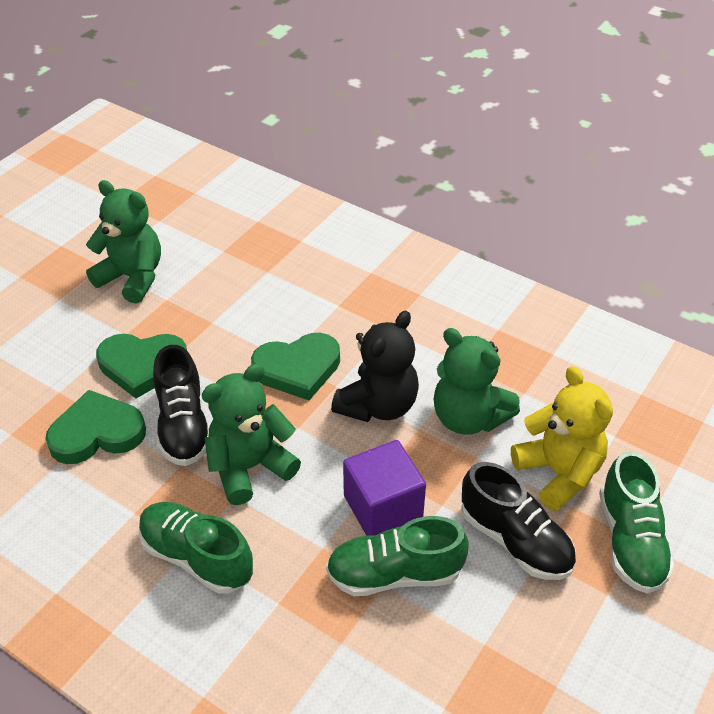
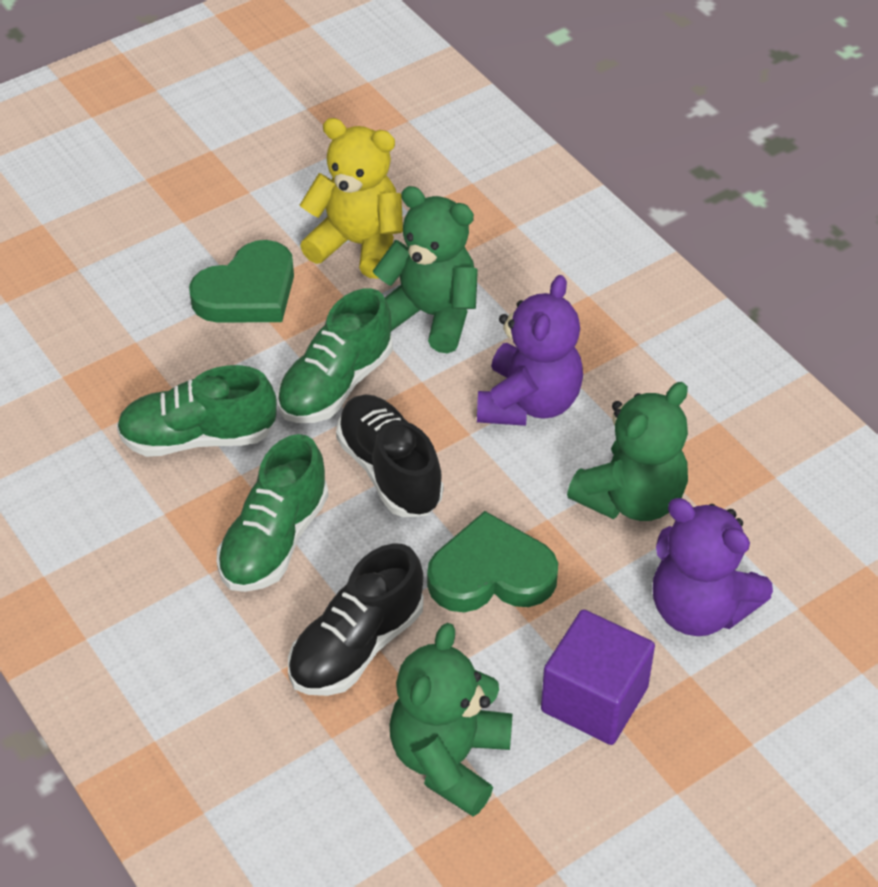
black teddy bear: [331,311,419,422] = 1 -> none = 0
green heart: [45,390,146,464] [96,334,187,398] [251,333,340,400] = 3 -> [189,240,294,323] [427,511,558,612] = 2
purple teddy bear: none = 0 -> [477,275,583,426] [653,498,773,636] = 2

